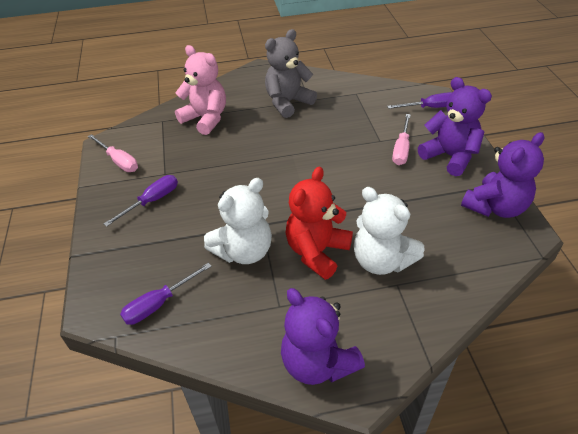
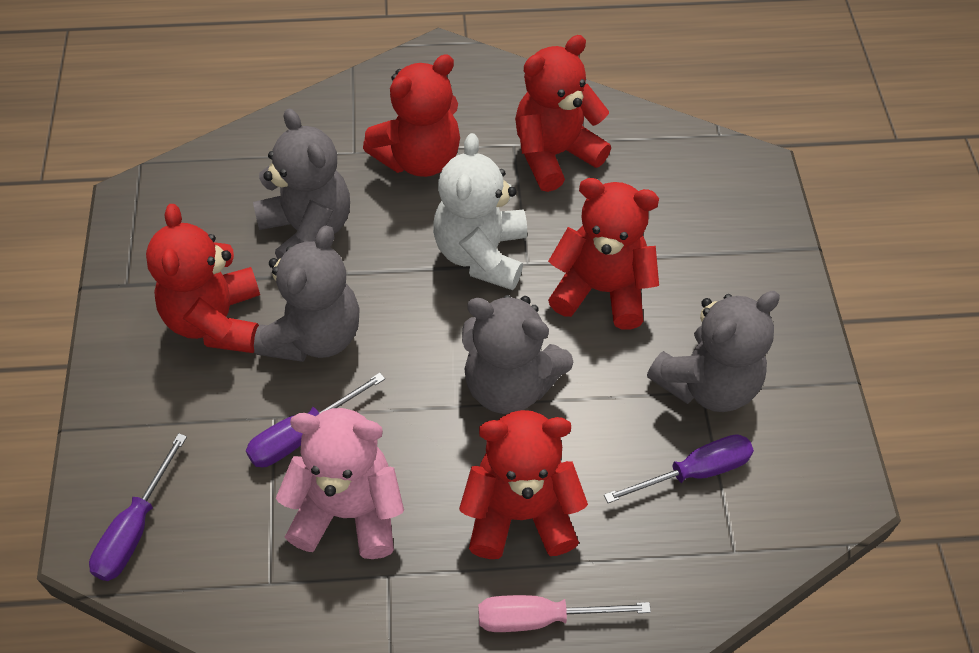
grey teddy bear: [265,29,317,118] = 1 -> [253,108,350,260] [254,225,360,362] [462,295,573,414] [647,291,780,412] = 4
pink screwdriver: [88,134,138,172] [392,114,411,165] = 2 -> [478,595,651,632] = 1
purple teddy bear: [281,288,365,385] [418,77,492,176] [461,132,545,218] = 3 -> none = 0
red teddy bear: [285,167,353,280] = 1 -> [146,204,260,353] [363,54,460,177] [459,410,588,559] [515,35,611,192] [548,178,659,330] = 5
white teddy bear: [204,178,272,264] [354,187,424,275] = 2 -> [433,133,527,290] = 1

